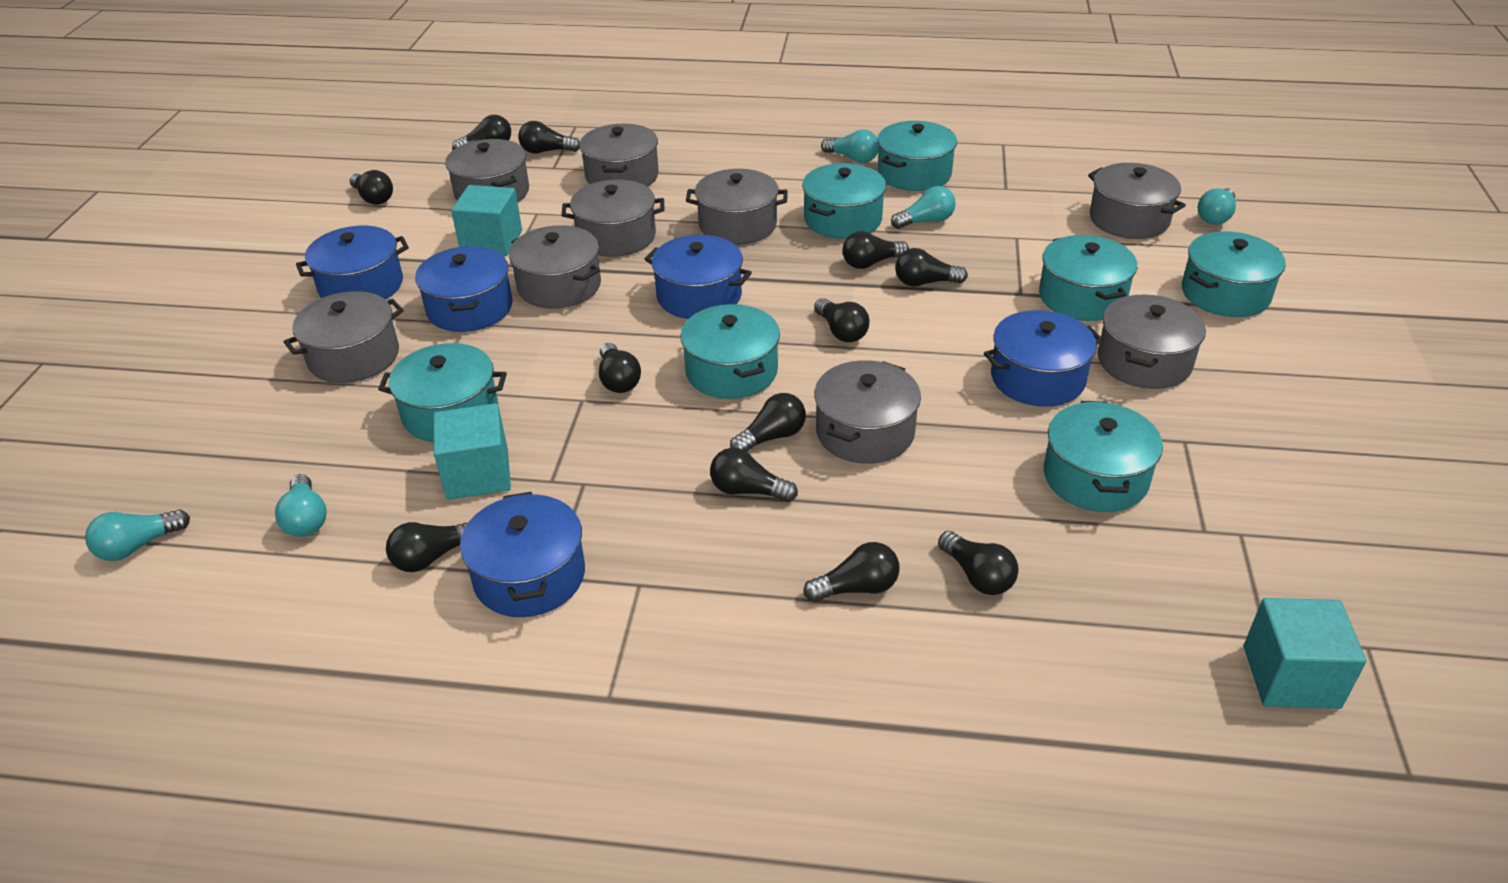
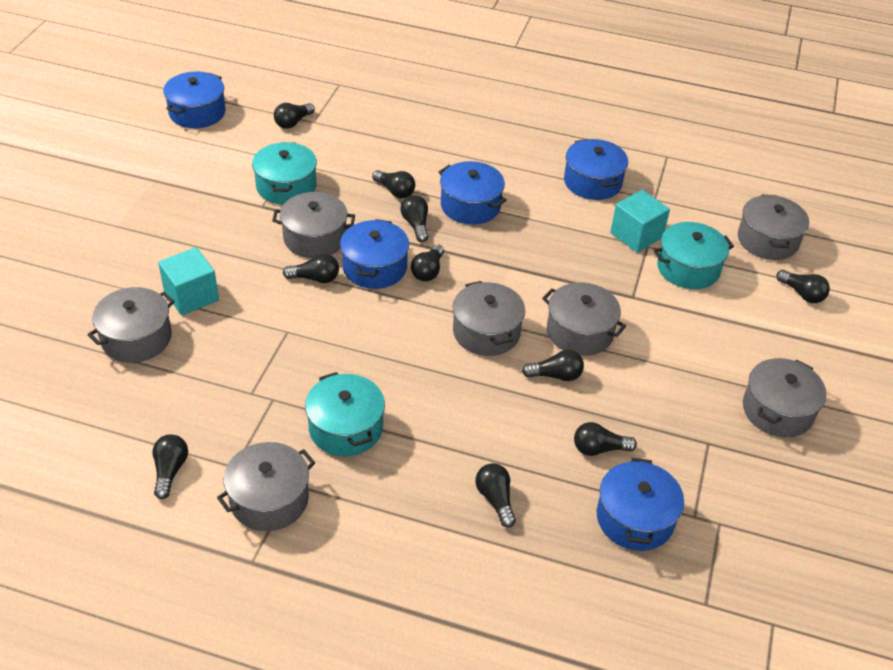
black light bulb: [350,170,393,205] [386,522,468,572] [452,115,511,150] [518,121,580,154] [599,343,641,393] [710,448,798,502] [730,393,806,452] [803,542,899,602] [814,298,869,342] [843,231,909,269] [895,248,968,286] [938,531,1019,595] = 12 -> [152,434,188,499] [274,103,315,129] [283,254,339,283] [372,170,415,198] [400,195,429,242] [411,244,444,281] [476,463,516,528] [522,350,584,381] [574,422,637,456] [776,270,830,303] = 10
grey pot: [284,291,404,383] [445,139,529,202] [509,225,601,308] [562,180,664,257] [579,124,659,187] [686,169,788,245] [814,360,921,464] [1088,163,1186,239] [1098,295,1206,389] = 9 -> [87,287,175,363] [217,442,315,531] [272,192,355,258] [453,281,525,356] [542,282,626,356] [738,194,809,260] [743,358,827,437] = 7
turquoise cube: [433,403,511,500] [451,185,522,256] [1244,598,1366,709] = 3 -> [158,247,219,315] [610,190,670,253] = 2
turquoise light bulb: [85,509,190,561] [275,474,327,537] [821,129,879,163] [891,186,956,229] [1198,188,1236,225] = 5 -> none = 0
turquoise pot: [378,343,507,442] [680,304,780,399] [802,163,886,239] [877,121,957,191] [1039,235,1137,321] [1044,401,1163,512] [1182,231,1286,317] = 7 -> [252,142,317,205] [305,372,385,456] [653,222,734,289] = 3

